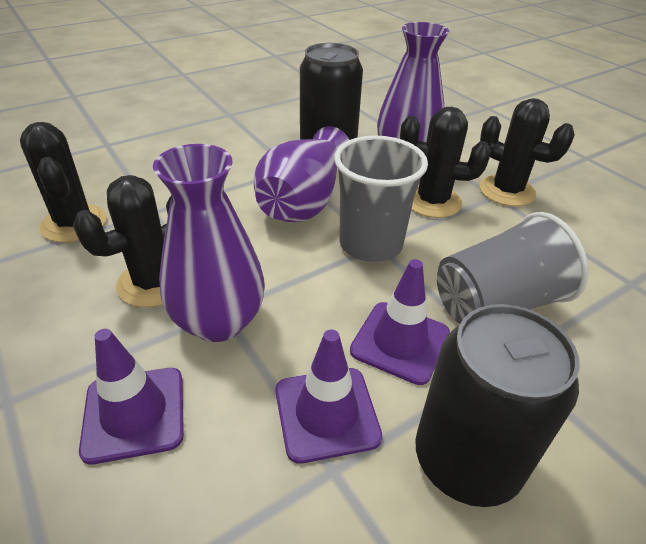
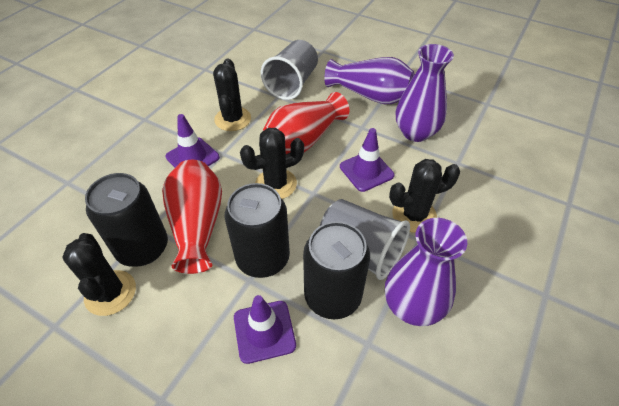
black can: [300,43,363,140] [415,304,580,507] = 2 -> [85,173,168,267] [225,183,290,278] [303,221,370,319] = 3
red vase: none = 0 -> [162,160,222,274] [263,92,349,154] = 2

